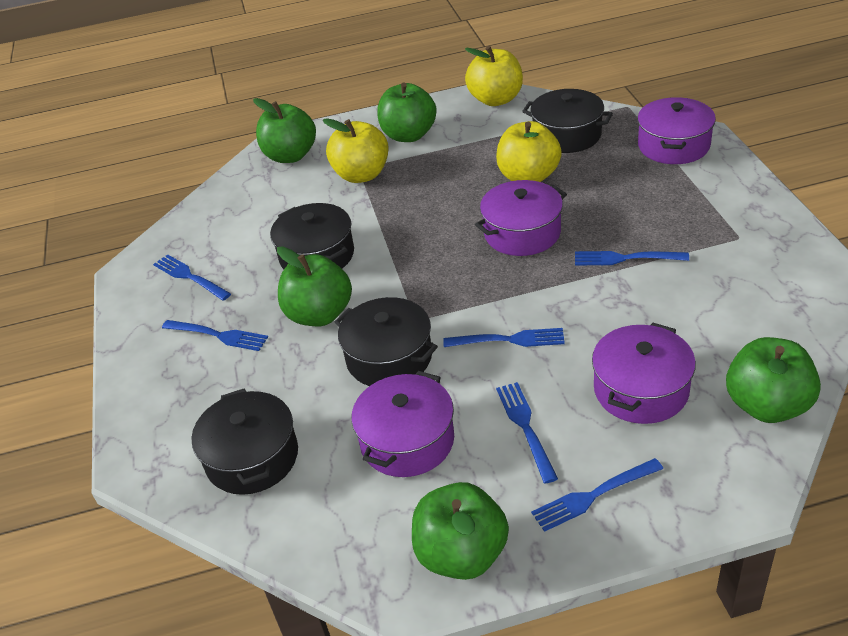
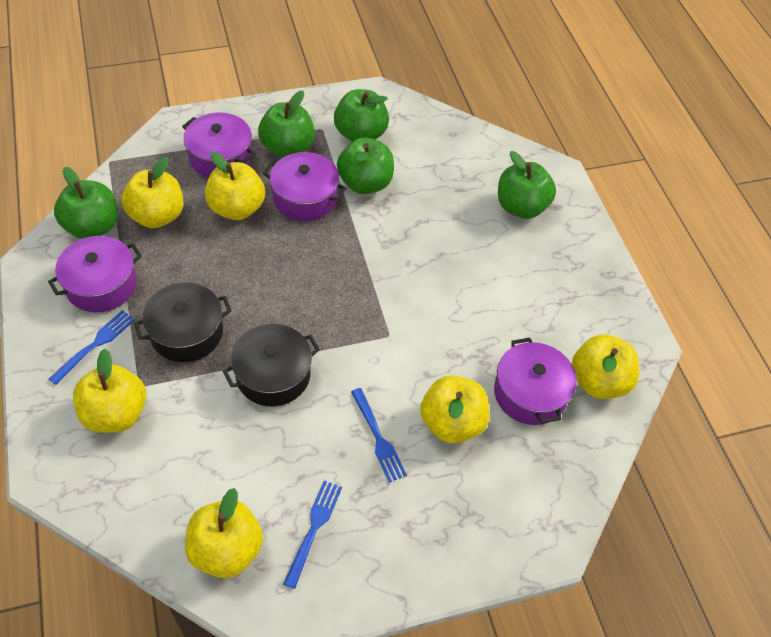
black pot: [192,389,298,495] [270,203,354,269] [335,297,438,386] [522,89,613,153] = 4 -> [134,282,232,362] [223,324,320,406] = 2
blue fork: [153,254,231,301] [162,320,268,351] [443,328,565,347] [496,382,558,483] [531,458,663,532] [575,251,689,265] = 6 -> [49,310,135,385] [283,480,342,589] [351,388,407,483] = 3
yellow apple: [323,118,389,183] [465,46,523,106] [496,121,562,182] = 3 -> [73,349,146,433] [121,157,184,228] [185,488,263,578] [205,152,265,220] [420,375,490,444] [572,334,639,399] = 6

